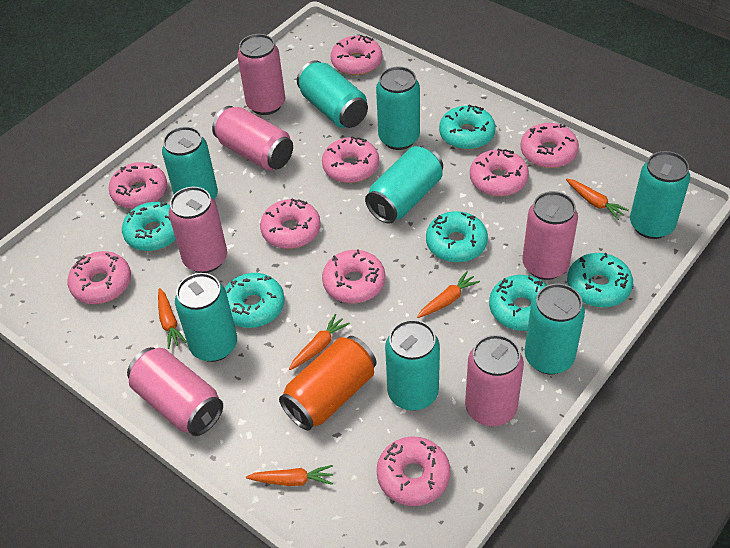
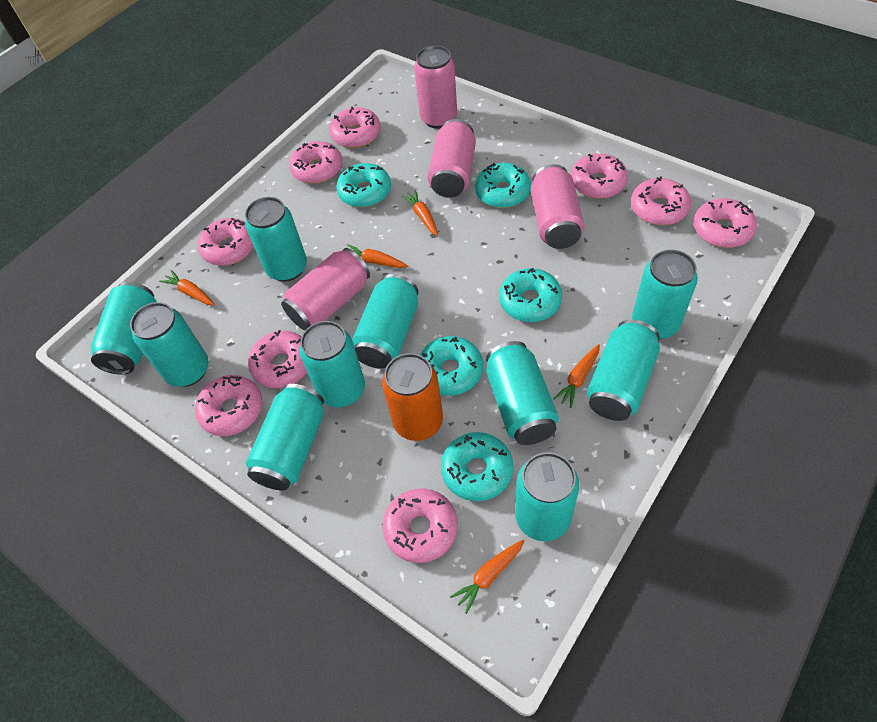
pink can: [127,347,223,436] [169,187,227,273] [212,106,293,170] [237,34,285,115] [465,335,524,426] [522,191,578,280] = 6 -> [281,248,370,330] [414,46,457,129] [428,119,476,198] [531,164,585,249] = 4
turquoise can: [162,126,218,199] [175,273,237,362] [297,60,368,128] [365,146,443,224] [376,66,420,150] [385,320,440,411] [525,284,585,374] [630,151,690,239] = 8 -> [91,282,157,374] [130,302,209,387] [245,197,307,282] [246,384,324,491] [300,321,365,407] [352,274,419,369] [486,341,559,445] [515,452,579,541] [587,319,660,421] [632,250,698,339] = 10
turquoise donut: [122,202,176,251] [225,273,285,328] [426,211,488,263] [439,105,496,150] [489,275,547,331] [567,253,633,308] = 6 -> [336,163,391,207] [420,336,483,396] [441,432,513,501] [475,163,531,208] [499,268,562,322] = 5

